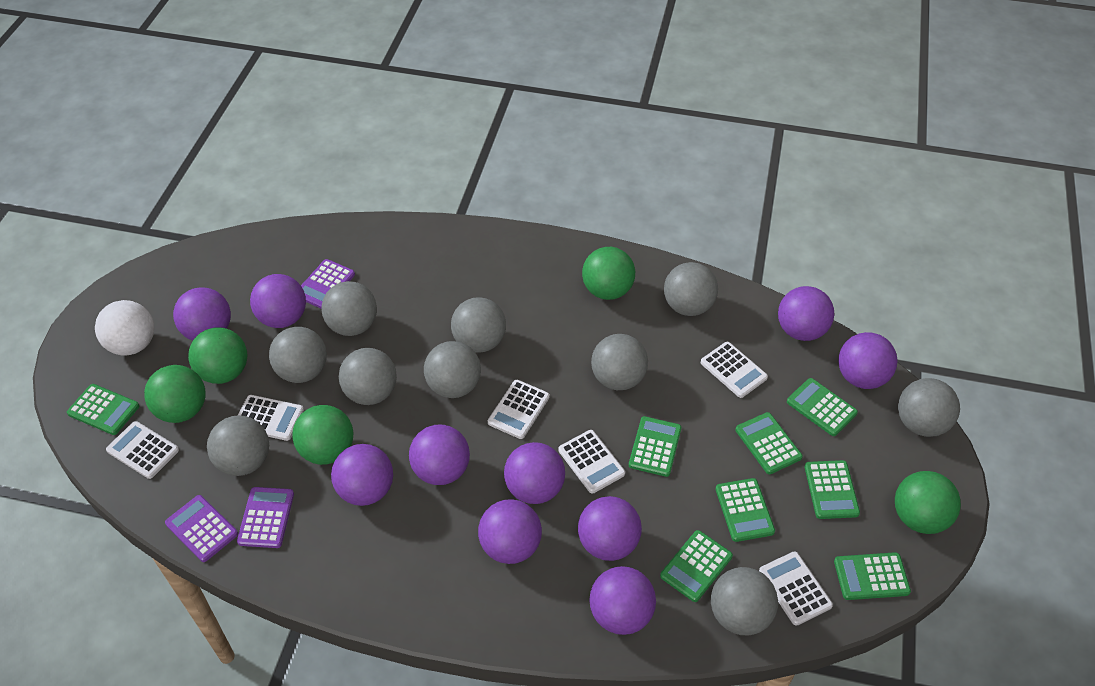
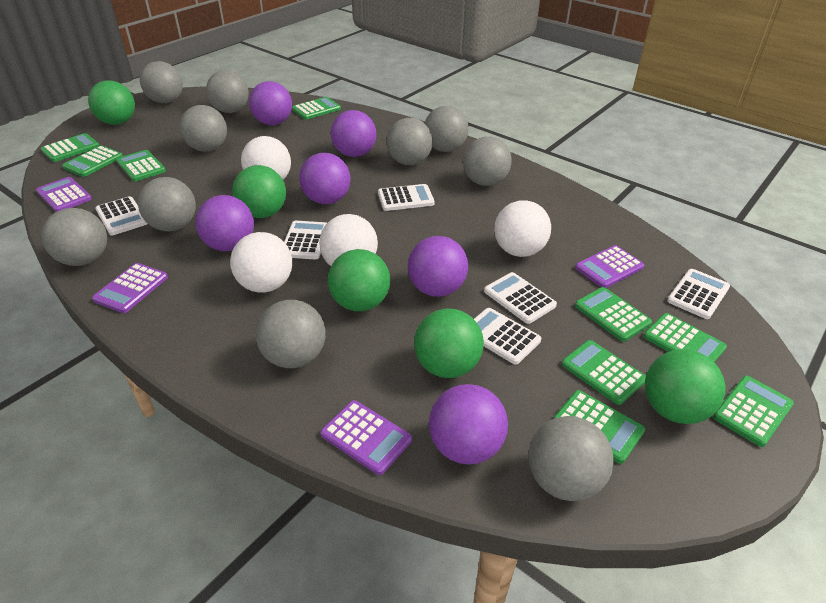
green calculator: [67,384,139,435] [629,416,682,477] [660,530,733,602] [715,478,775,542] [735,412,803,474] [787,378,858,436] [805,460,860,519] [834,552,911,600] = 8 -> [41,133,99,162] [62,146,123,177] [116,150,166,182] [292,97,341,120] [553,390,645,464] [562,340,646,405] [575,287,652,342] [643,313,727,363] [713,376,794,447] = 9
purple ball: [173,287,231,341] [250,274,306,328] [331,444,393,506] [409,425,470,485] [478,499,542,564] [504,442,565,504] [578,496,642,561] [589,566,656,635] [778,286,834,341] [838,332,898,389] = 10 -> [196,195,254,251] [249,81,292,125] [299,153,351,204] [331,110,376,157] [408,236,468,297] [429,384,508,465] = 6
purple calculator: [165,495,238,562] [237,487,294,548] [301,259,355,309] = 3 -> [36,177,92,212] [92,263,168,313] [321,400,412,475] [575,245,644,288] = 4
white ball: [95,300,154,355] = 1 -> [230,232,292,293] [241,136,291,180] [319,214,378,266] [494,200,551,257] = 4

